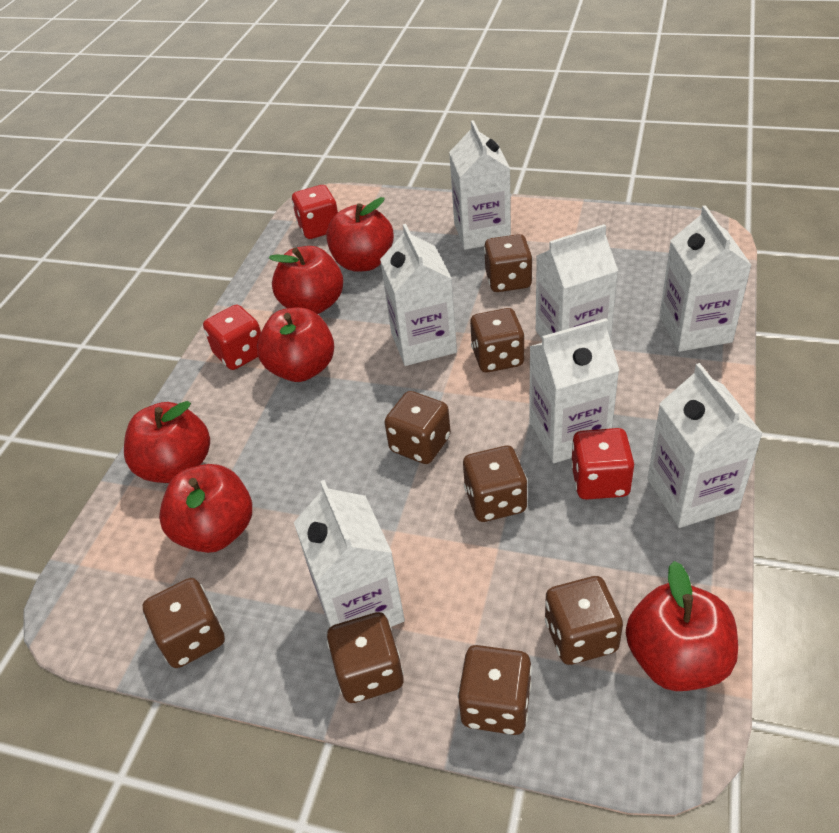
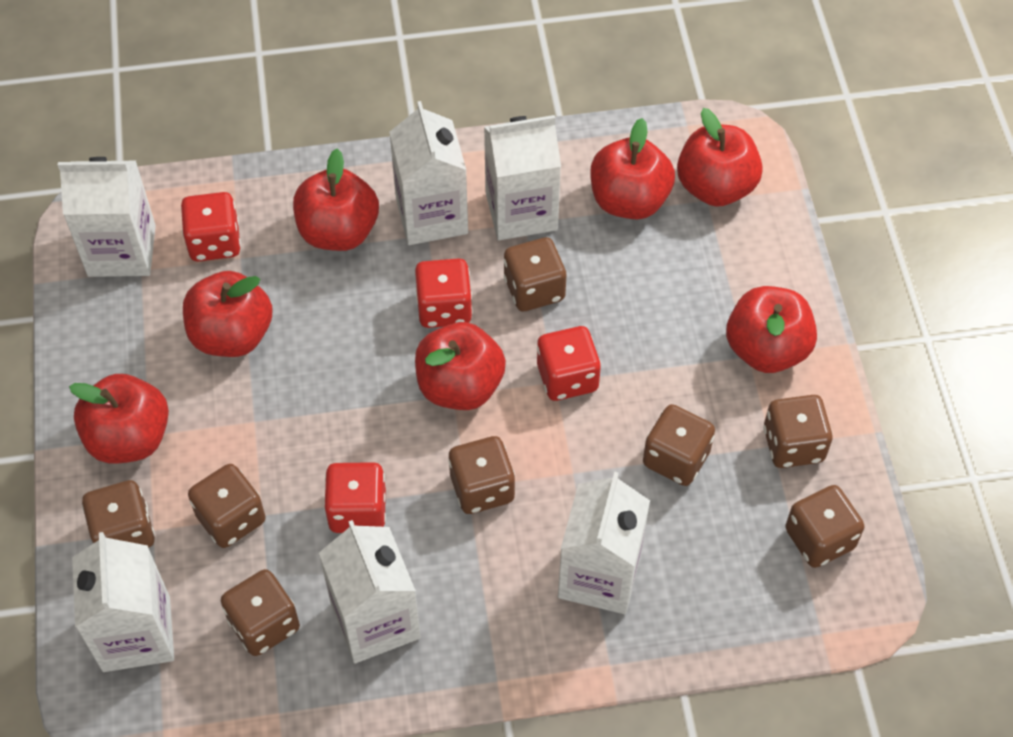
red apple: [124,401,210,483] [159,464,252,553] [257,307,334,382] [269,246,343,314] [326,197,394,272] [626,561,738,691] = 6 -> [69,374,169,464] [183,271,273,357] [293,149,379,251] [415,322,506,410] [590,118,675,219] [677,108,763,207] [726,286,817,373] = 7
red dice: [203,305,261,370] [292,185,338,239] [571,428,634,500] = 3 -> [181,192,241,262] [324,462,386,533] [415,258,473,328] [537,326,601,401] = 4
white carton: [294,480,405,627] [380,224,457,366] [449,120,511,250] [529,318,619,463] [536,224,618,341] [648,363,763,528] [659,205,751,352] = 7 -> [58,157,156,277] [72,532,174,672] [319,520,421,664] [389,101,468,245] [484,115,561,240] [558,472,650,614] = 6

